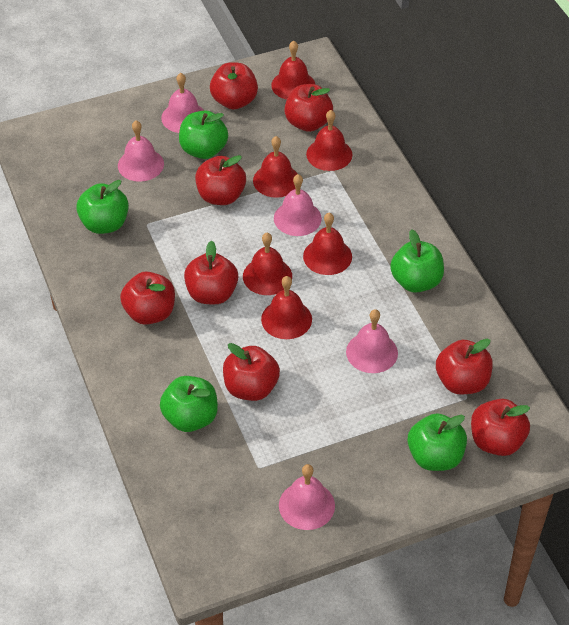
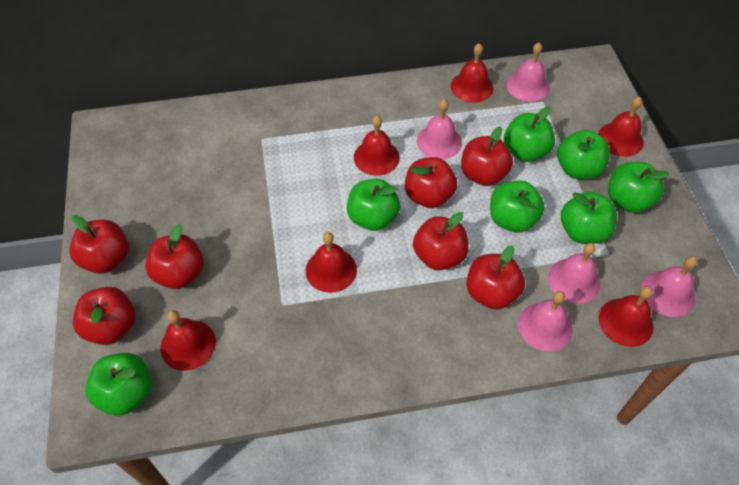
green apple: [76,180,129,234] [160,376,218,432] [179,110,228,159] [390,229,444,293] [407,413,467,471] = 5 -> [85,353,152,416] [347,179,400,231] [490,181,545,233] [504,106,555,162] [557,130,610,179] [561,192,617,244] [608,162,670,213] = 7
red apple: [120,271,175,325] [184,240,238,304] [195,155,246,205] [210,62,258,110] [223,343,280,401] [284,84,333,132] [436,339,493,394] [471,399,530,456] = 8 -> [69,215,129,274] [73,287,136,345] [145,224,204,289] [405,157,457,208] [413,212,469,270] [461,126,513,186] [466,245,525,310] = 7

